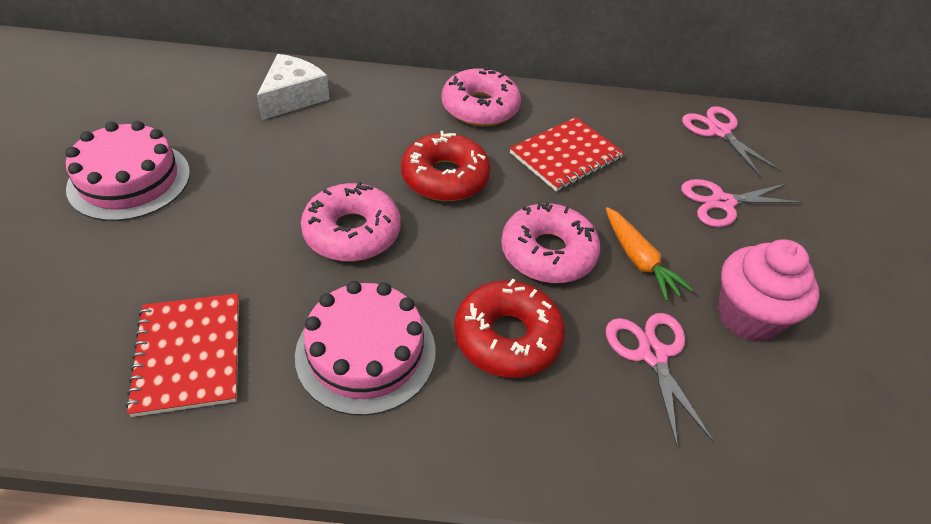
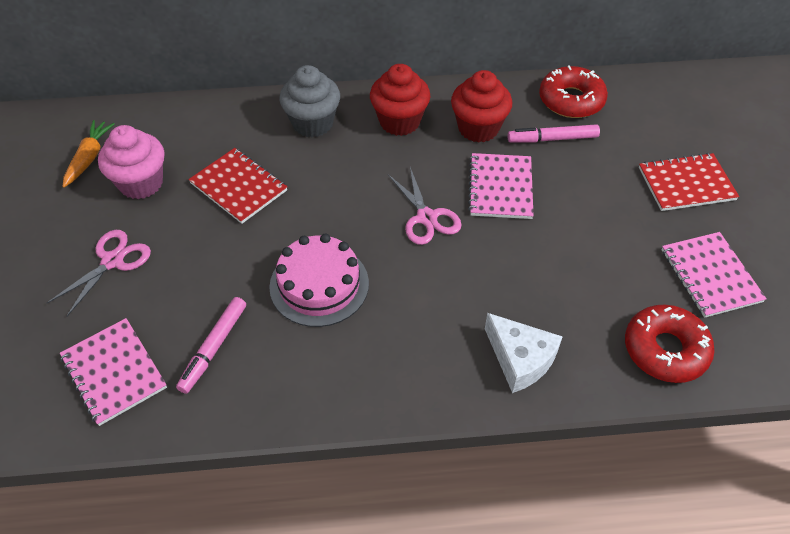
grey cupcake: none = 0 -> [279,65,340,137] = 1
pink cake: [66,121,190,221] [295,281,436,416] = 2 -> [269,234,369,327] = 1
pink donut: [301,181,401,262] [441,67,521,126] [501,202,600,283] = 3 -> none = 0
pink marker: none = 0 -> [176,297,246,394] [507,124,600,143] = 2
pink notebook: none = 0 -> [60,318,167,426] [468,153,534,219] [662,232,767,318] = 3
pink scissors: [606,313,715,449] [681,179,803,227] [682,106,782,177] = 3 -> [47,230,151,317] [388,167,461,245] = 2
red cupcake: none = 0 -> [370,64,430,136] [451,70,512,142] = 2

